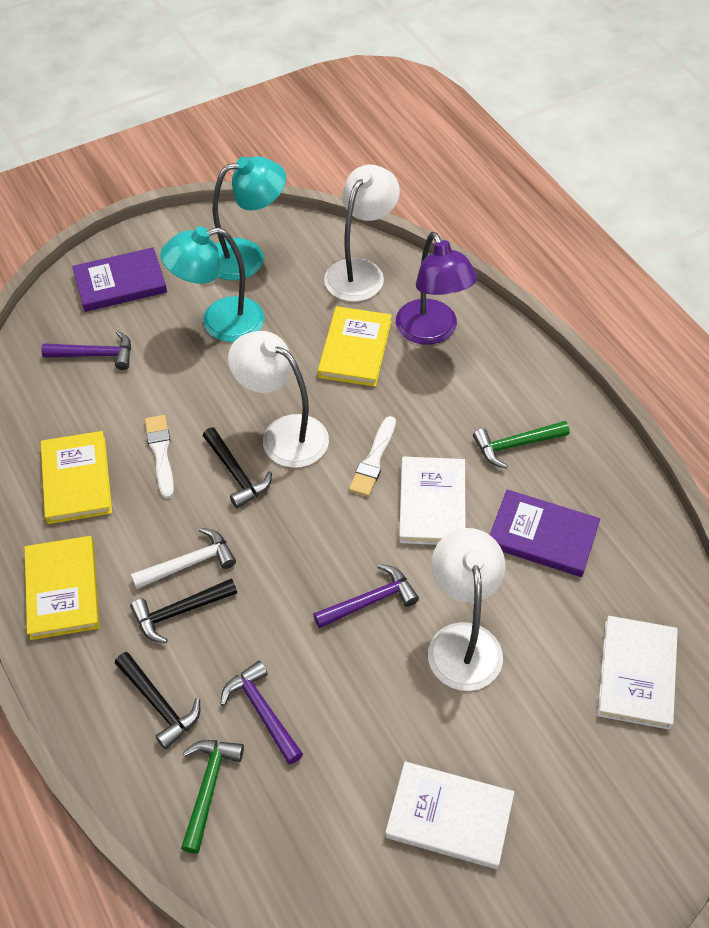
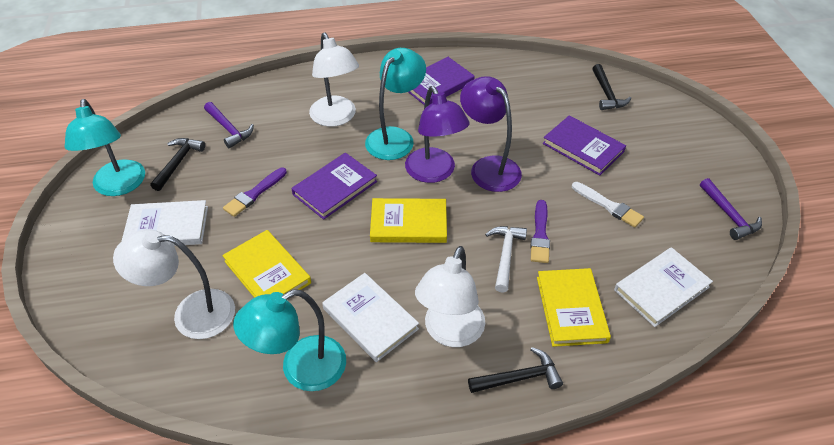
green hammer: [181,740,244,854] [473,421,570,469] = 2 -> none = 0
purple book: [72,248,167,312] [490,489,600,577] = 2 -> [291,153,377,220] [408,57,475,105] [543,115,626,176] = 3
purple brush: none = 0 -> [223,167,287,217] [530,200,550,263] = 2
purple hammer: [42,331,131,370] [220,660,303,764] [313,564,419,628] = 3 -> [204,102,254,148] [700,178,762,240] = 2
purple lamp: [396,232,478,345] = 1 -> [405,86,470,183] [460,76,522,192] = 2
turquoise lamp: [160,227,264,342] [213,156,286,281] = 2 -> [65,99,145,196] [233,290,346,391] [365,48,426,160] = 3
white brush: [145,415,174,499] [349,416,396,497] = 2 -> [572,182,644,228] = 1

